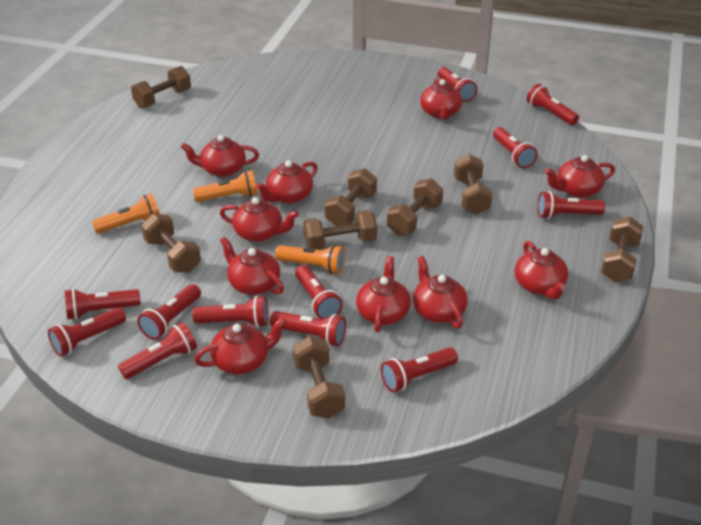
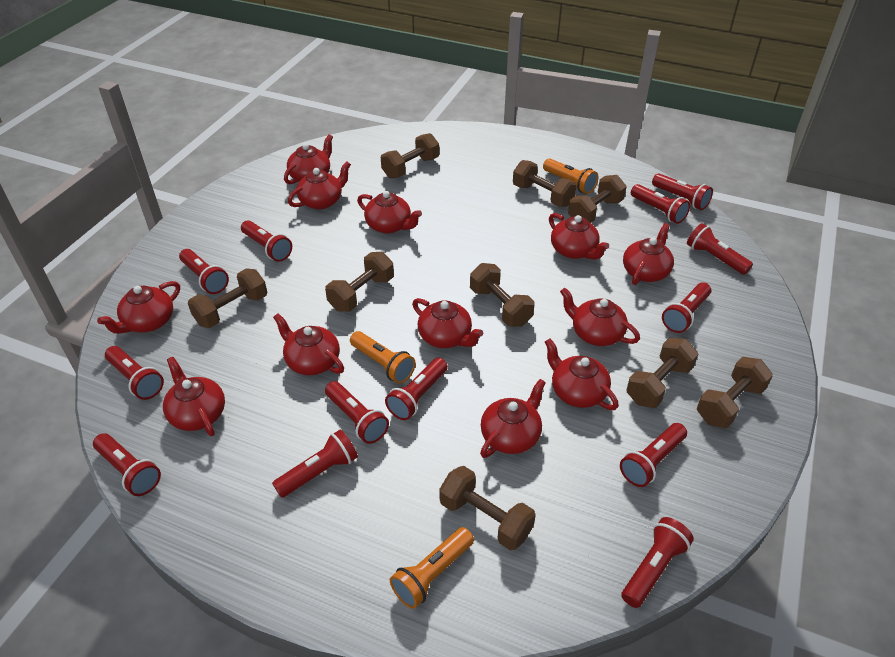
brown dumbbell: [131,66,191,108] [141,213,201,273] [293,336,345,419] [303,210,377,250] [325,168,377,226] [387,178,443,236] [454,154,492,215] [601,217,644,282] = 8 -> [188,268,267,328] [325,252,394,312] [381,133,439,178] [439,466,536,550] [470,263,534,327] [513,160,577,207] [568,175,627,223] [626,338,698,408] [697,357,773,428] = 9
red flashlight: [48,307,126,357] [64,288,140,320] [118,322,197,379] [137,284,201,340] [192,296,268,328] [270,311,346,346] [295,265,343,319] [381,347,458,392] [438,67,477,102] [493,127,538,168] [527,84,579,125] [537,191,605,219] = 12 -> [93,433,161,496] [105,346,164,400] [179,249,229,294] [241,220,292,262] [272,430,358,498] [325,381,389,444] [385,358,448,420] [620,423,687,487] [621,517,694,608] [631,184,690,224] [652,174,713,210] [662,282,711,333] [687,223,753,275] = 13
red teapot: [181,135,259,177] [194,318,286,375] [220,197,299,242] [220,237,284,295] [256,160,318,204] [356,256,411,333] [413,256,468,328] [420,78,462,119] [515,241,568,300] [545,155,615,198] = 10 -> [97,281,180,334] [163,357,225,436] [273,313,344,375] [284,134,333,184] [288,161,351,210] [357,191,422,234] [412,298,483,348] [480,379,546,458] [545,338,619,410] [549,213,609,260] [560,288,640,346] [623,223,674,285] = 12

